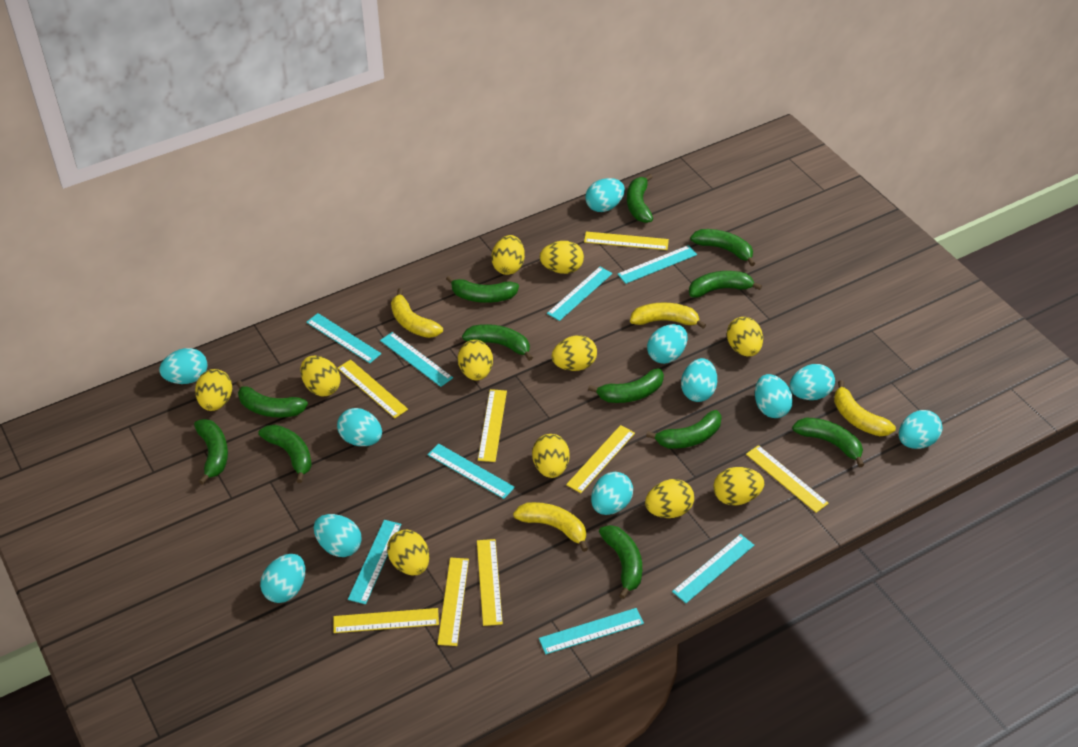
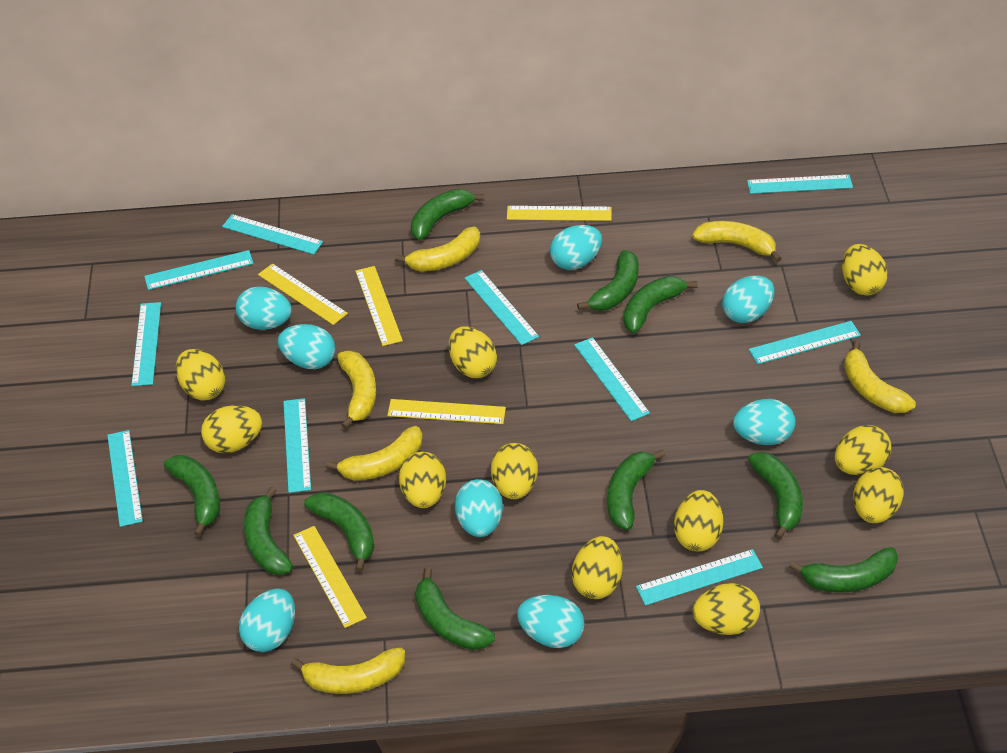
green banana: [194,419,228,485] [236,380,308,418] [258,424,312,483] [446,276,519,303] [462,324,533,361] [588,368,664,403] [599,525,642,599] [627,174,653,223] [646,410,722,449] [689,271,762,298] [690,229,755,266] [792,417,864,467] = 12 -> [164,455,220,537] [244,486,293,575] [304,492,375,572] [411,189,484,241] [415,567,495,650] [577,250,639,311] [607,449,666,530] [623,276,697,333] [748,452,803,540] [789,547,898,592] = 10
turquoise egg: [159,348,208,384] [260,554,305,603] [314,514,362,557] [337,408,382,446] [585,178,625,212] [591,472,633,515] [647,324,687,364] [681,358,717,402] [755,374,793,418] [790,364,835,400] [899,410,943,449] = 11 -> [236,286,292,330] [239,589,295,652] [278,324,336,369] [455,479,503,537] [517,595,585,648] [550,225,602,270] [722,276,775,323] [733,399,796,445] = 8
turquoise ruler: [306,313,381,363] [348,520,401,604] [380,332,453,387] [428,443,515,499] [539,608,644,654] [547,267,612,321] [618,245,697,284] [672,534,754,603] = 8 -> [107,430,143,527] [131,302,161,386] [144,250,254,290] [222,214,323,255] [283,398,311,493] [464,270,539,345] [574,337,650,421] [636,549,763,606] [747,174,853,194] [749,321,861,364] = 10
yellow banana: [391,288,443,338] [513,502,588,552] [630,302,706,329] [834,380,896,436] = 4 -> [291,647,405,694] [326,426,423,481] [337,351,376,429] [395,227,480,272] [692,221,782,262] [844,340,916,413] = 6
yellow ruler: [333,608,439,633] [338,359,408,418] [438,558,469,646] [477,539,503,626] [478,389,507,462] [566,425,635,493] [584,232,669,250] [746,445,829,513] = 8 -> [258,263,348,325] [293,526,367,628] [355,266,403,346] [387,399,506,424] [507,206,612,221] = 5

